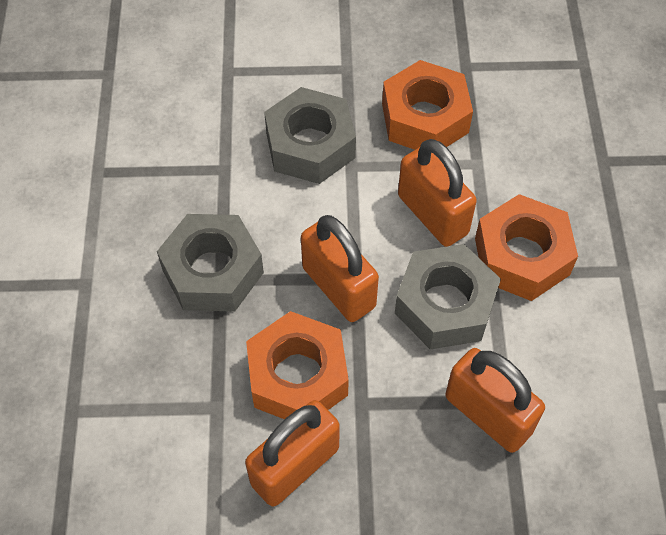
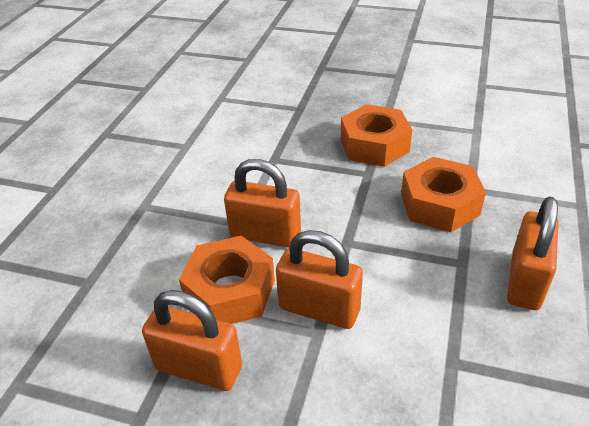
grey nut: [157,214,264,312] [264,87,356,184] [395,244,501,349] = 3 -> none = 0

